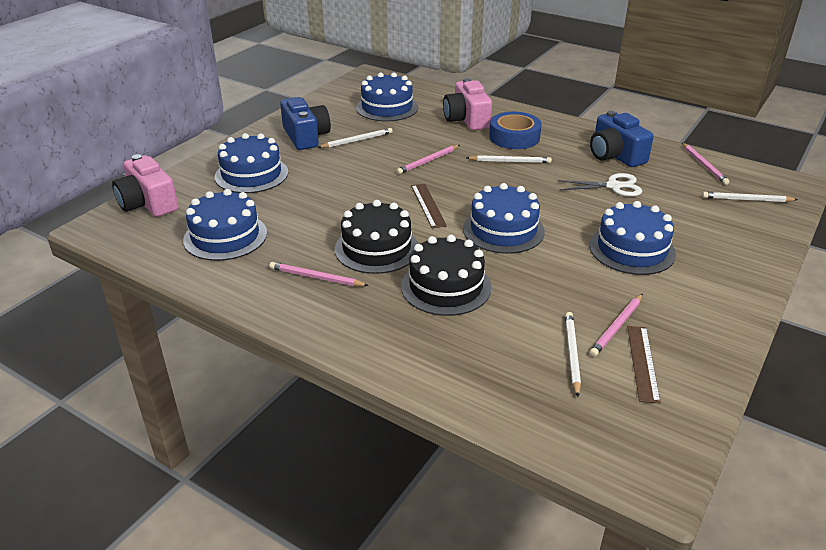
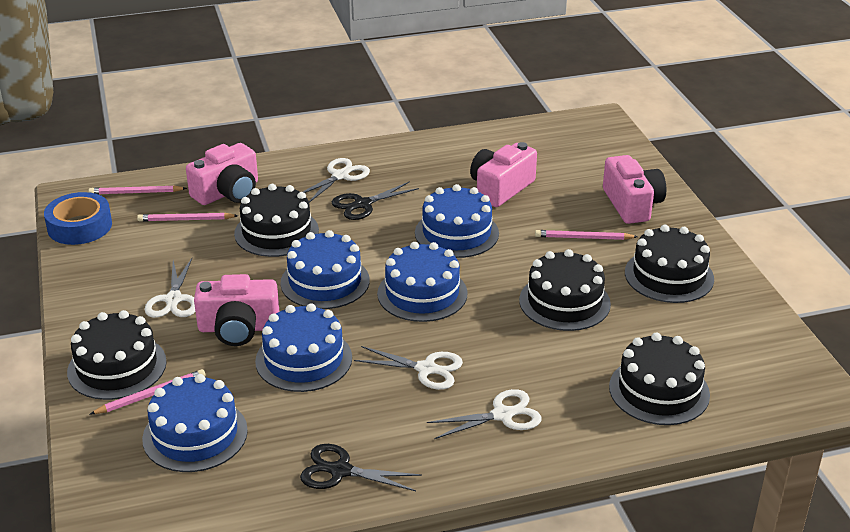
black cake: [335,200,418,274] [401,235,491,316] = 2 -> [67,310,167,400] [234,184,319,257] [519,249,611,331] [609,332,710,425] [625,225,714,303] = 5
black scissors: none = 0 -> [300,444,422,491] [332,181,419,220] = 2
blue camera: [280,97,331,150] [590,111,654,167] = 2 -> none = 0
brown ruler: [411,184,447,228] [627,326,661,403] = 2 -> none = 0
pink camera: [112,154,179,217] [443,78,492,130] = 2 -> [186,143,258,205] [194,274,279,346] [470,142,537,207] [603,155,666,224] = 4
white pencil: [317,128,393,148] [466,155,552,163] [565,312,581,397] [702,192,798,202] = 4 -> none = 0
white scissors: [557,173,642,197] = 1 -> [144,258,195,318] [303,158,370,203] [354,346,463,390] [427,389,542,439] = 4

